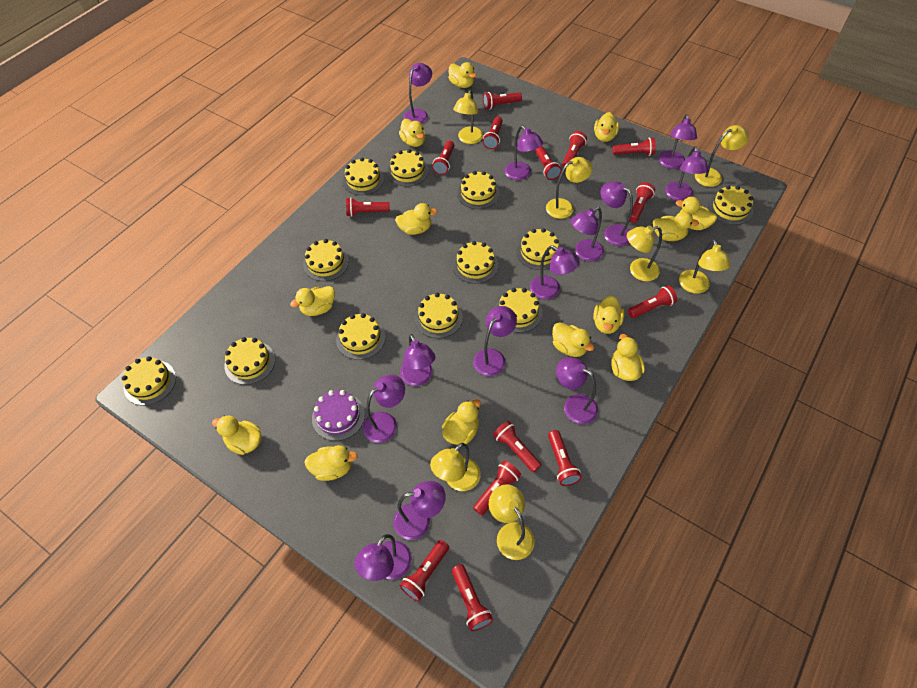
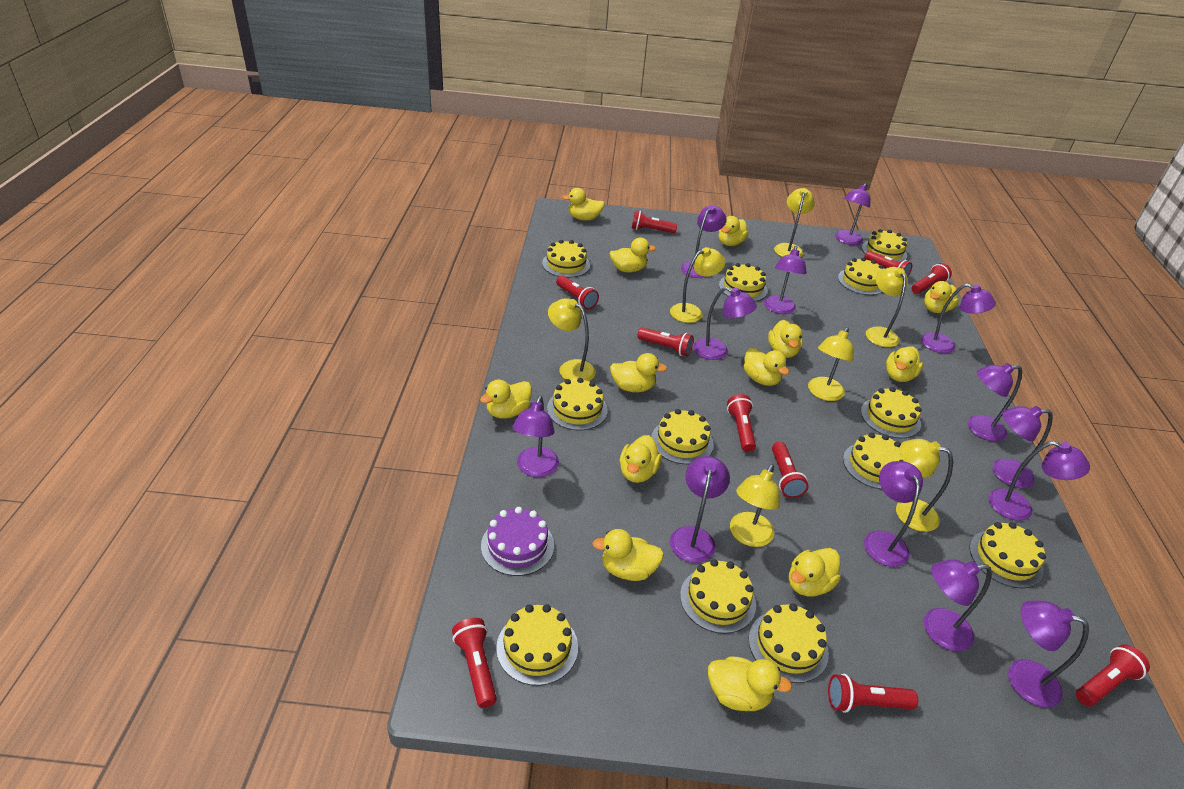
red flashlight: [346,198,390,217] [400,540,449,601] [432,141,455,175] [452,564,493,631] [473,460,521,515] [483,92,522,109] [483,116,503,149] [493,421,541,472] [535,146,562,180] [548,430,582,486] [562,131,587,167] [612,137,656,156] [628,285,677,318] [630,182,655,223] = 14 -> [452,618,497,708] [556,276,599,309] [632,210,677,233] [637,327,694,356] [727,394,756,452] [772,442,808,498] [828,674,918,713] [864,251,912,277] [911,263,952,294] [1076,644,1150,706] = 10

